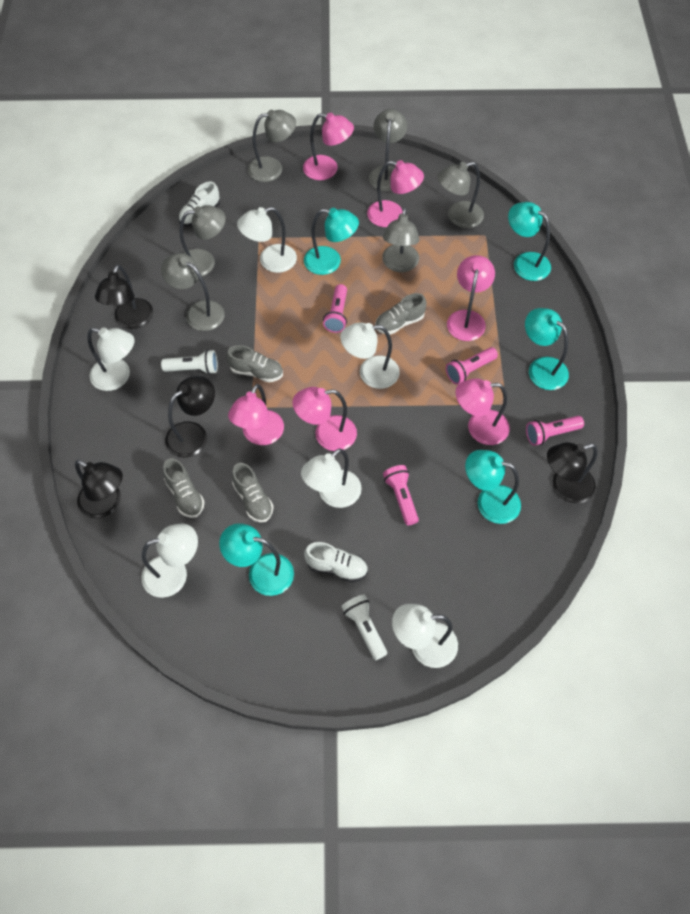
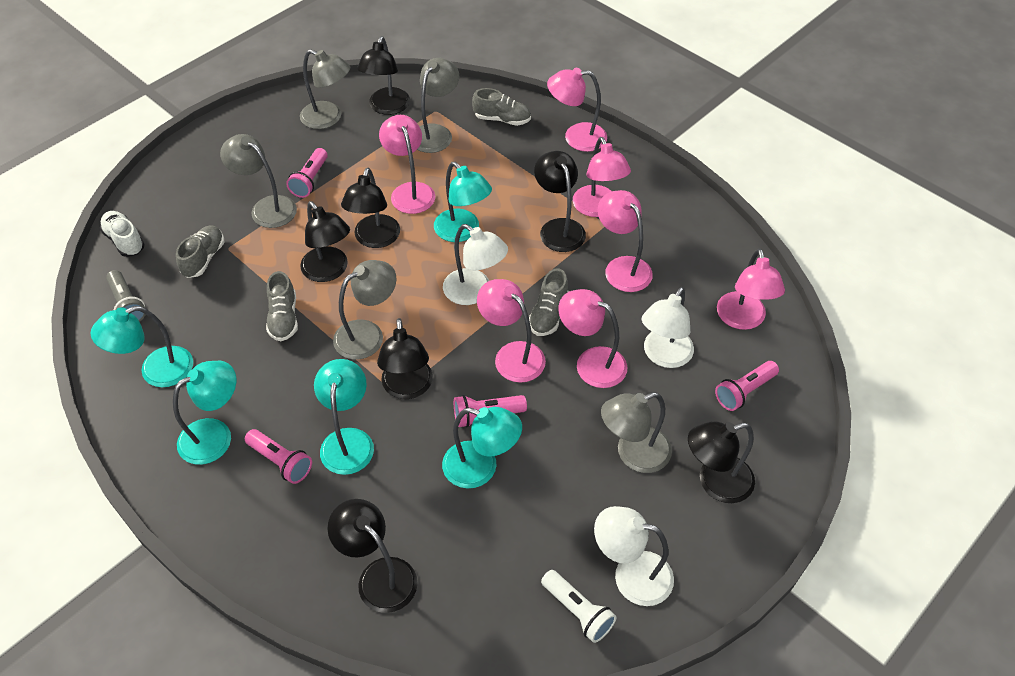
black lamp: [75,460,123,519] [95,265,153,329] [165,376,215,458] [547,442,598,503] = 4 -> [300,201,350,282] [328,499,418,613] [341,168,400,248] [357,36,410,115] [377,318,433,399] [534,151,586,252] [688,421,755,503] = 7
grey flashlight: none = 0 -> [106,270,146,322] = 1
grey lamp: [161,253,225,331] [179,205,226,276] [248,110,296,182] [369,109,407,191] [382,207,419,272] [437,162,484,228] = 6 -> [220,134,297,228] [300,49,350,129] [333,260,397,360] [417,58,459,153] [601,392,672,473] = 5
pink lamp: [228,384,284,445] [292,387,357,451] [303,113,354,180] [367,160,424,227] [447,255,495,341] [456,378,510,445] = 6 -> [379,115,435,214] [477,279,546,383] [547,68,607,152] [558,289,627,388] [573,137,631,217] [598,190,653,292] [717,248,785,330] = 7
white flashlight: [161,350,218,374] [341,595,387,660] = 2 -> [541,570,617,643] = 1
white lamp: [87,327,134,391] [141,523,198,598] [237,207,297,273] [301,448,362,508] [340,322,400,389] [392,604,458,668] = 6 -> [443,224,508,305] [594,506,674,606] [642,287,694,368] = 3
white shoe: [179,181,220,227] [304,542,368,582] = 2 -> [99,211,145,257] = 1

